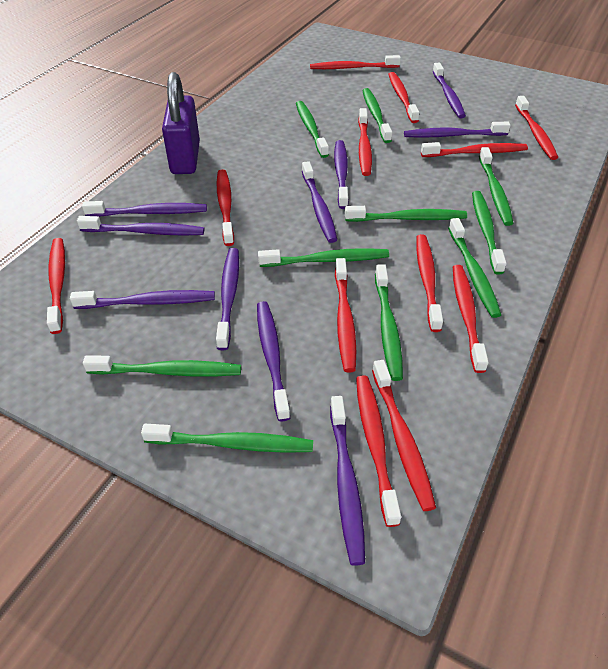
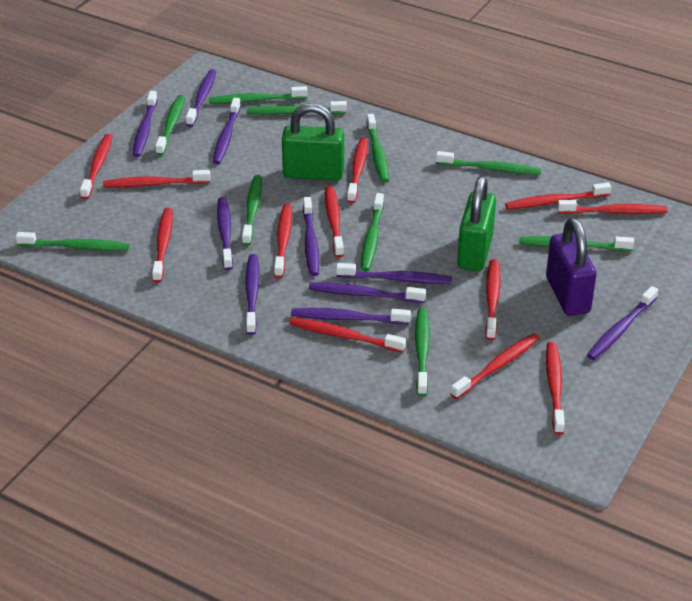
green padlock: none = 0 -> [282,103,344,181] [457,176,496,271] = 2

